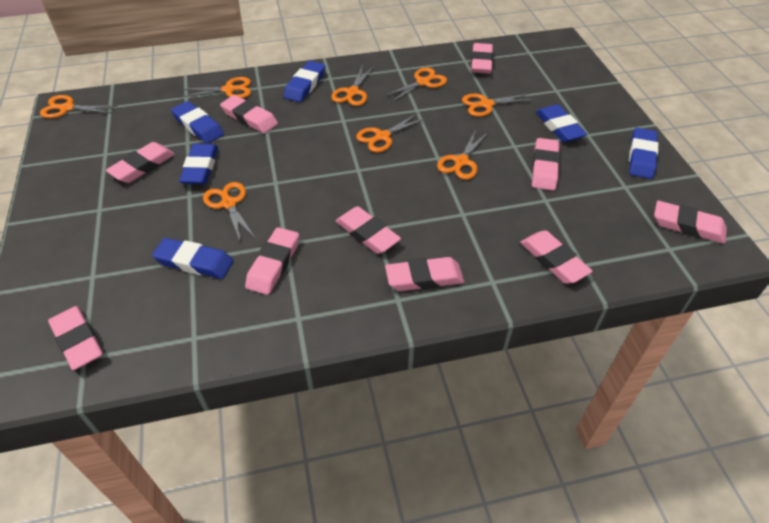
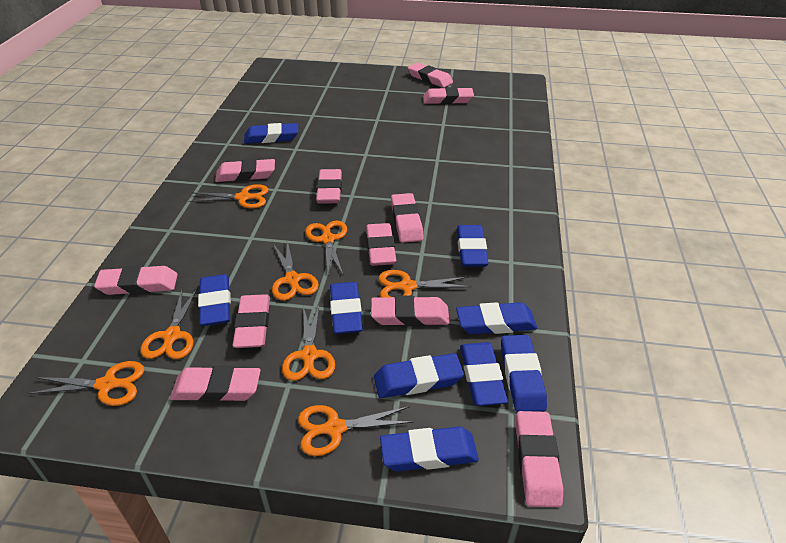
blue eraser: [152,238,233,279] [171,101,224,144] [179,144,218,184] [284,61,325,102] [536,104,587,142] [629,128,658,179] = 6 -> [198,274,231,326] [244,123,298,144] [330,282,363,334] [374,353,464,398] [380,427,479,471] [456,302,537,334] [457,225,488,267] [460,342,508,406] [501,335,547,412] = 9
pink eraser: [48,306,103,370] [106,142,175,183] [220,95,278,134] [245,227,299,295] [335,206,401,254] [385,257,464,291] [471,43,493,74] [520,230,593,284] [532,138,560,191] [654,201,727,244] = 10 -> [94,266,178,295] [170,366,261,402] [215,159,275,182] [232,294,270,348] [316,169,342,204] [366,223,396,266] [371,296,450,326] [391,193,424,243] [408,63,453,88] [423,87,474,104] [516,411,563,507] = 11

